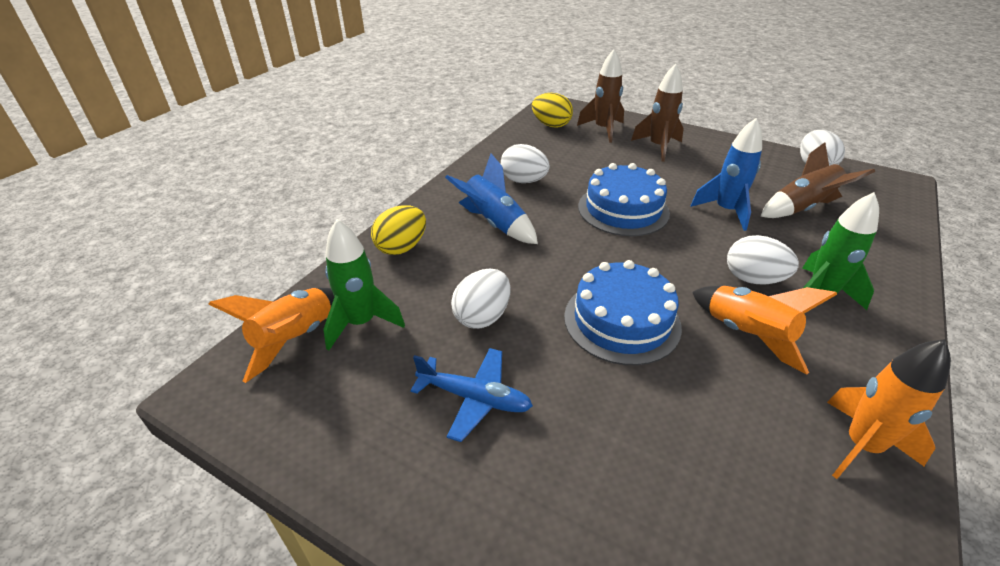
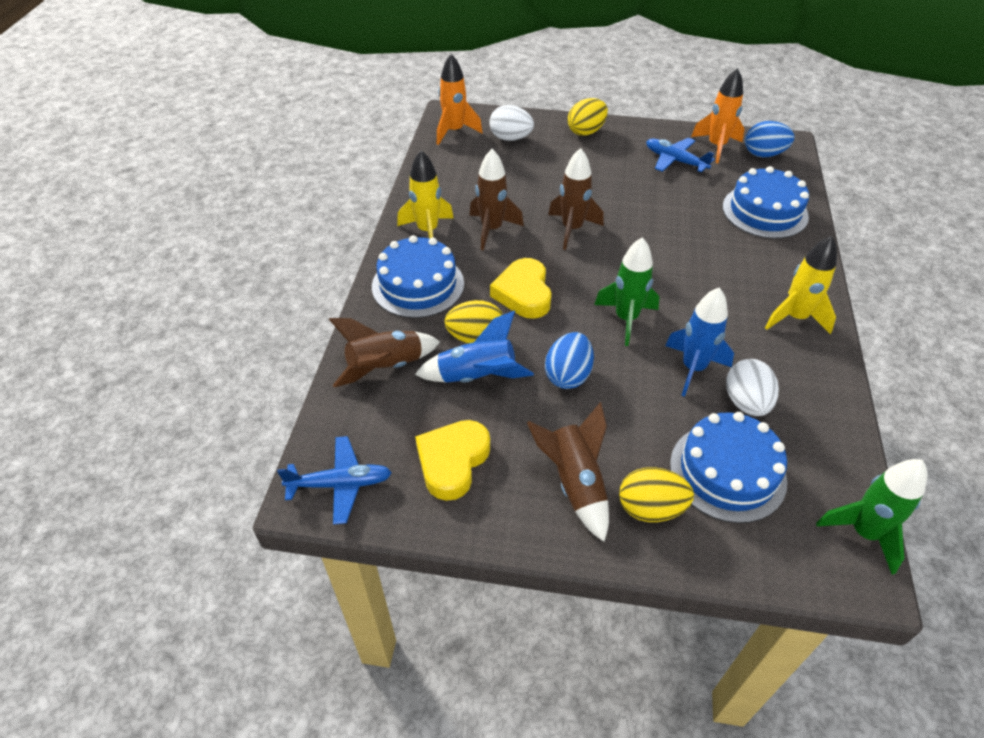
blue cake: [564,260,682,365] [578,163,670,236] = 2 -> [372,235,464,318] [670,412,787,523] [723,166,809,239] = 3
blue egg: none = 0 -> [545,332,594,389] [745,121,794,157] = 2
blue plane: [410,348,533,442] = 1 -> [277,436,392,525] [646,138,714,172] = 2
brown rocket: [577,49,624,143] [631,64,684,162] [760,142,875,218] = 3 -> [329,318,440,387] [469,149,524,251] [527,402,609,542] [548,148,604,250] = 4
orange rocket: [208,288,334,383] [692,286,837,374] [827,339,951,479] = 3 -> [437,54,483,145] [691,68,745,163] = 2
white egg: [451,269,511,329] [501,144,550,183] [727,235,799,284] [800,130,845,166] = 4 -> [489,105,534,141] [726,359,779,416] = 2
yellow egg: [371,205,426,255] [532,93,573,128] = 2 -> [444,300,503,344] [568,98,608,136] [619,467,694,522] = 3
yellow heart: none = 0 -> [415,420,490,501] [490,258,552,319] = 2
yellow rocket: none = 0 -> [397,150,454,239] [765,236,837,334] = 2

